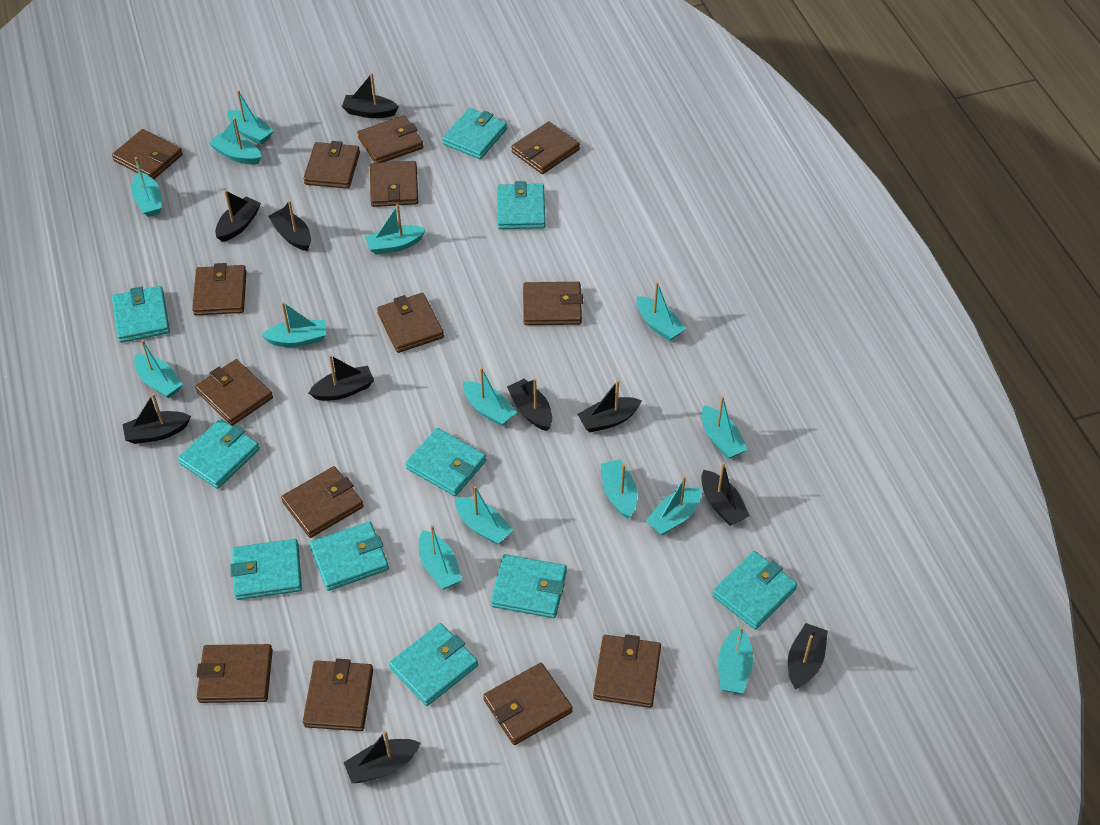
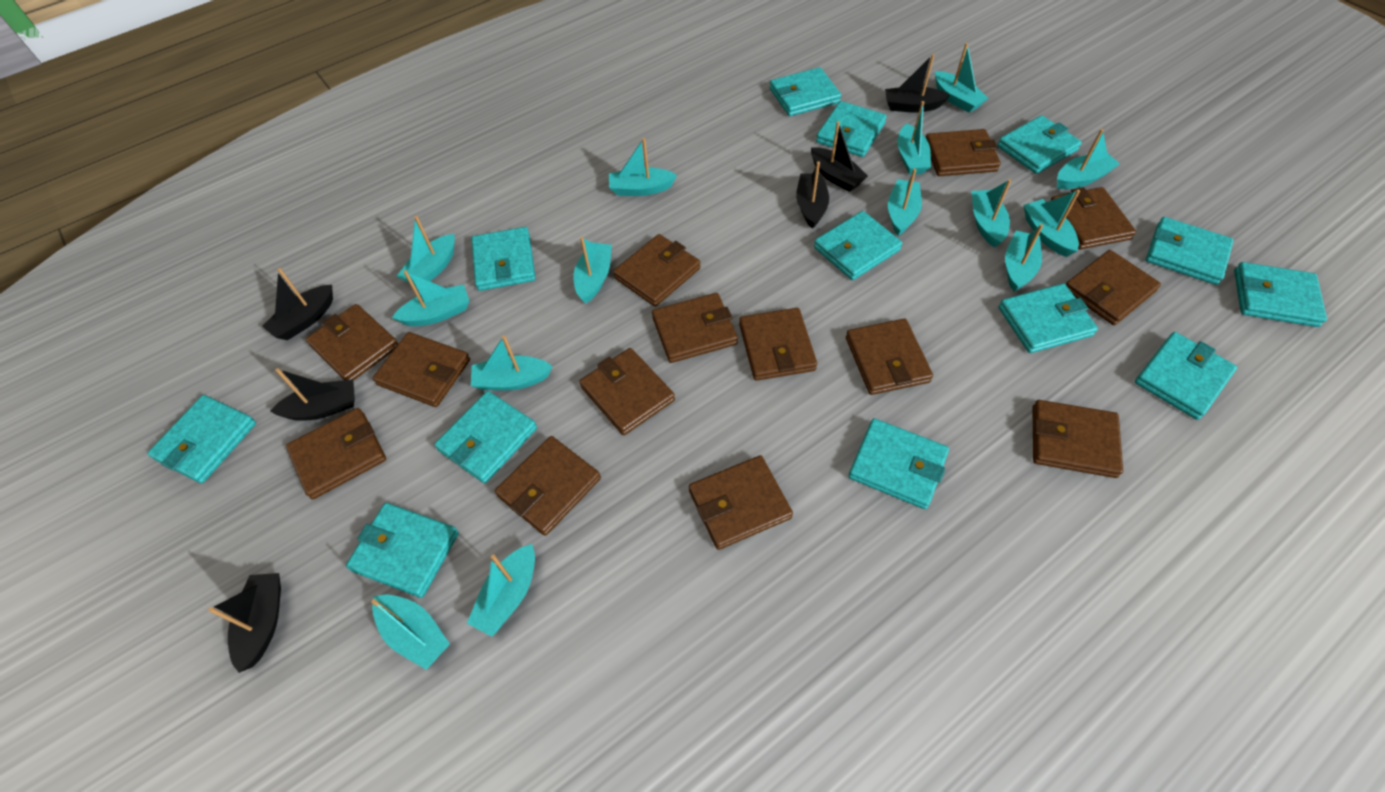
black boat: [122,394,191,444] [215,190,261,242] [268,200,311,251] [309,355,374,401] [342,73,399,118] [344,731,421,783] [507,378,552,431] [577,380,642,432] [701,462,750,526] [788,623,828,689] = 10 -> [208,573,281,673] [262,268,333,340] [270,368,355,421] [796,161,829,229] [811,121,868,192] [885,54,950,112] = 6
turquoise wallet: [112,286,170,343] [178,419,260,489] [230,539,302,600] [310,522,389,591] [389,623,478,706] [405,428,486,496] [442,108,507,159] [491,554,567,618] [497,181,546,229] [712,551,798,630] = 10 -> [147,395,256,483] [346,503,459,598] [434,391,537,483] [471,227,535,291] [770,67,841,116] [814,211,902,280] [816,101,887,157] [848,418,949,509] [997,115,1082,174] [998,283,1098,353] [1135,332,1237,420] [1146,217,1234,285] [1234,262,1327,327] = 13

